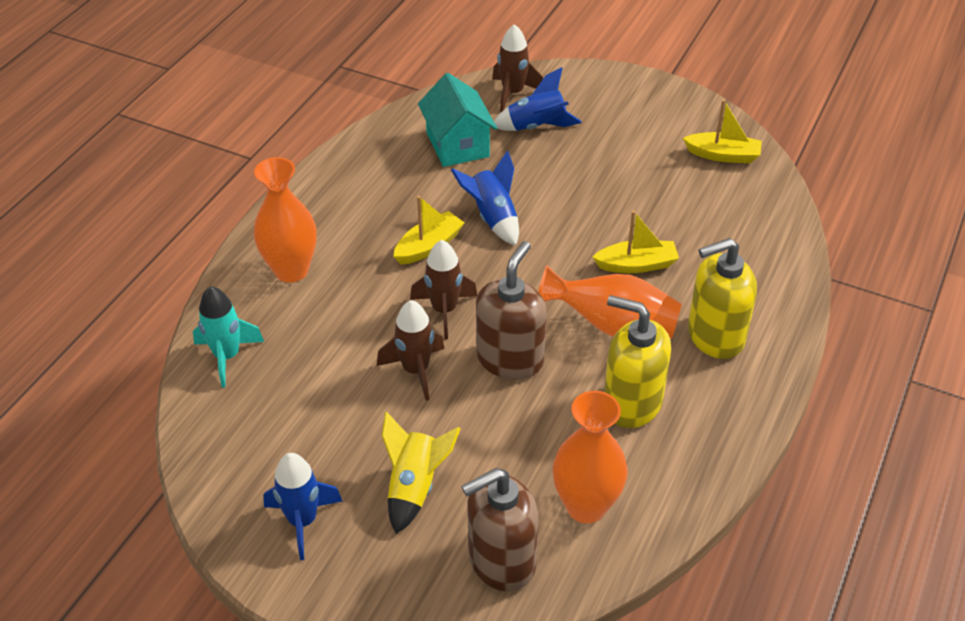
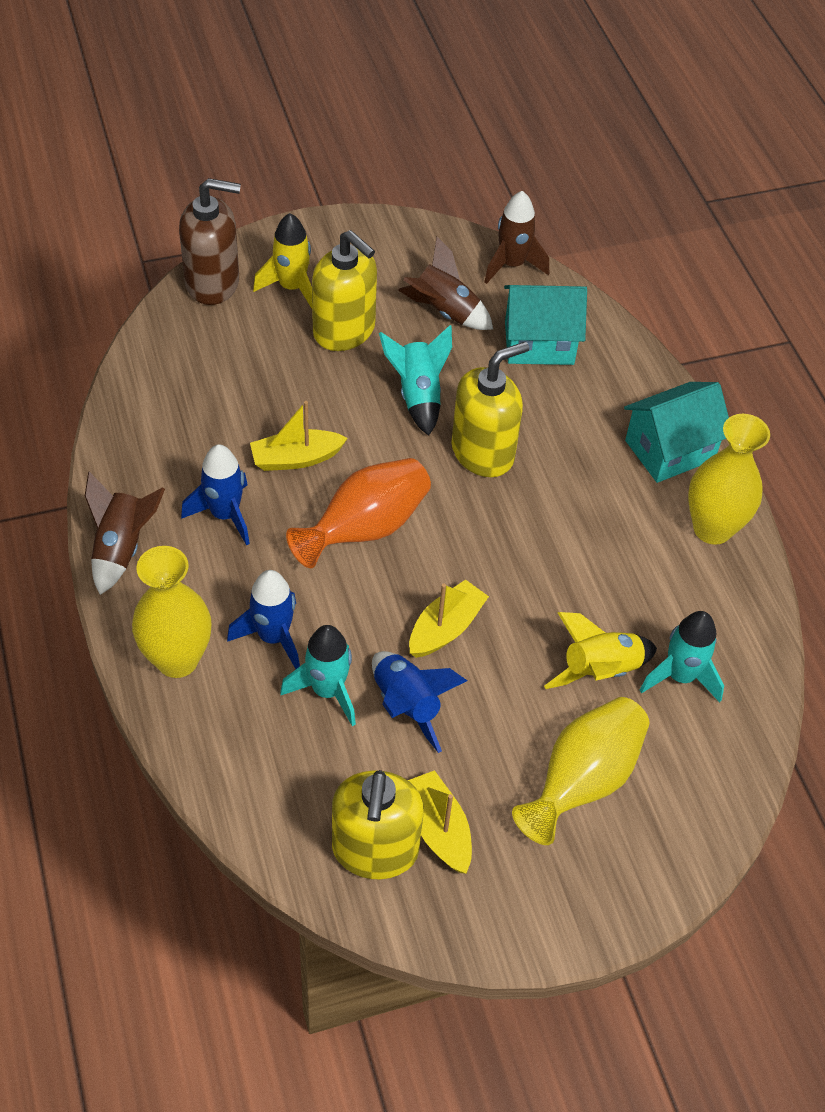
brown soap dispenser: [461,468,539,592] [476,241,546,380] = 2 -> [179,178,241,305] = 1
orange vase: [254,157,317,283] [538,265,682,338] [553,391,628,524] = 3 -> [286,458,431,568] = 1
turquoise house: [418,73,497,167] = 1 -> [504,285,587,365] [624,382,729,483] = 2
turquoise rocket: [193,286,264,388] = 1 -> [280,625,356,726] [379,325,452,436] [640,611,724,702] = 3
yellow rocket: [382,411,461,534] = 1 -> [253,213,312,308] [544,612,657,689] = 2
yellow soap dispenser: [604,295,671,428] [688,238,757,359] = 2 -> [312,230,377,351] [332,770,424,879] [451,342,529,477] = 3
yellow vase: none = 0 -> [132,546,211,678] [512,697,649,845] [688,414,770,545] = 3

